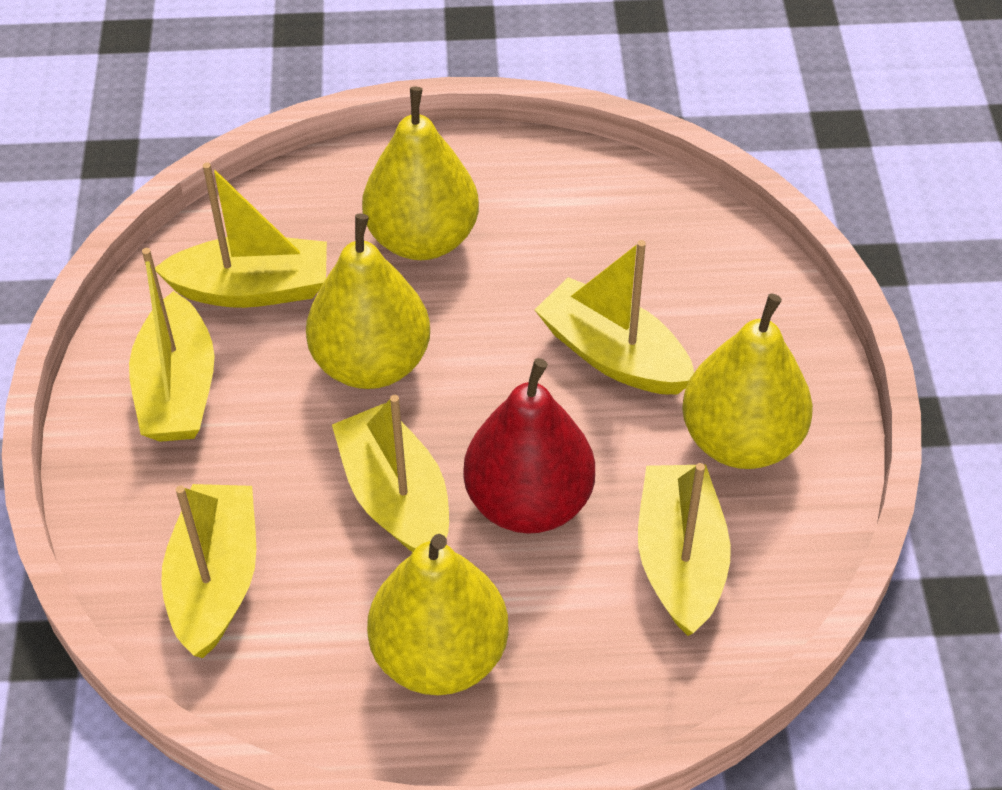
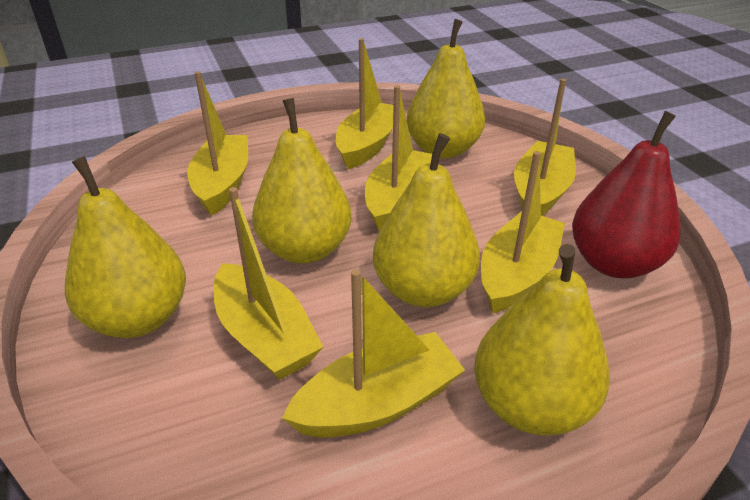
yellow boat: [129,248,215,442] [155,162,327,308] [161,484,256,658] [332,395,449,552] [535,240,694,394] [638,463,731,636] = 6 -> [187,71,248,216] [214,187,323,380] [282,269,465,438] [336,38,394,169] [365,85,432,232] [481,151,565,313] [514,78,576,216] = 7
yellow pear: [306,213,430,389] [362,87,479,260] [367,534,509,695] [682,293,813,469] = 4 -> [65,156,186,338] [252,98,352,264] [373,133,480,307] [407,19,485,158] [474,244,610,436] = 5

